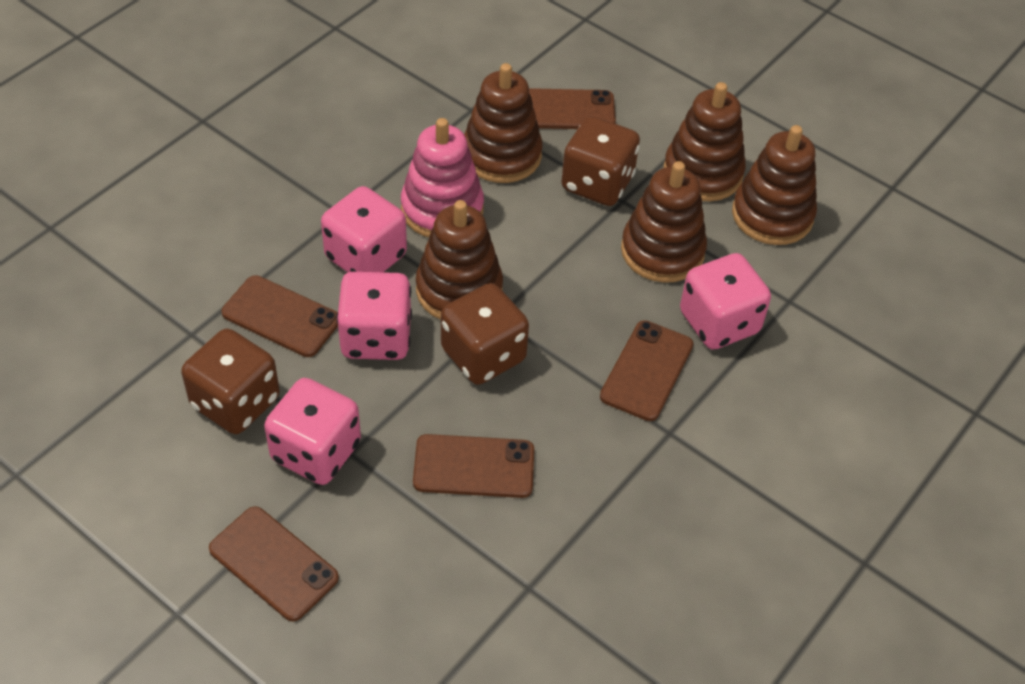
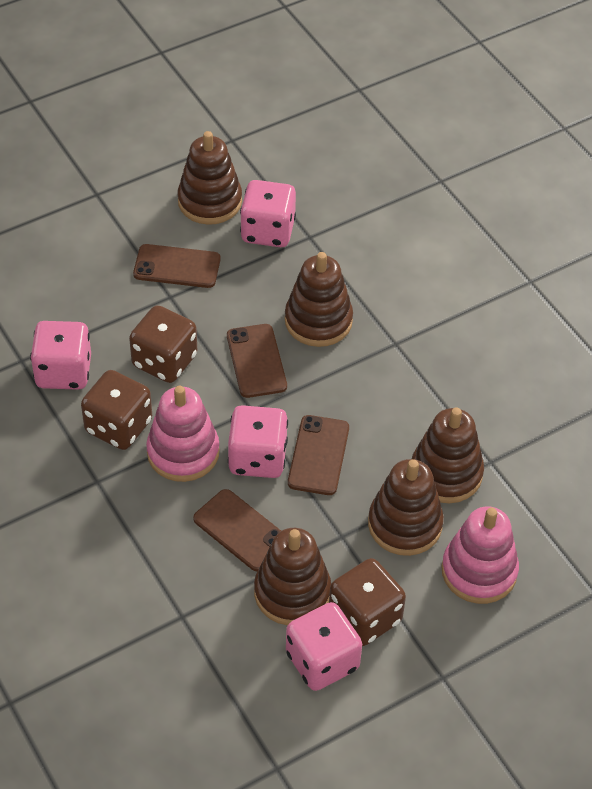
brown phone: [209,506,339,622] [221,275,338,357] [413,434,534,498] [529,88,616,129] [600,320,694,421] = 5 -> [133,244,221,288] [193,489,281,571] [227,324,287,398] [288,415,349,495] = 4
pink stacking toy: [401,118,484,237] = 1 -> [146,386,220,482] [441,506,519,604] = 2

